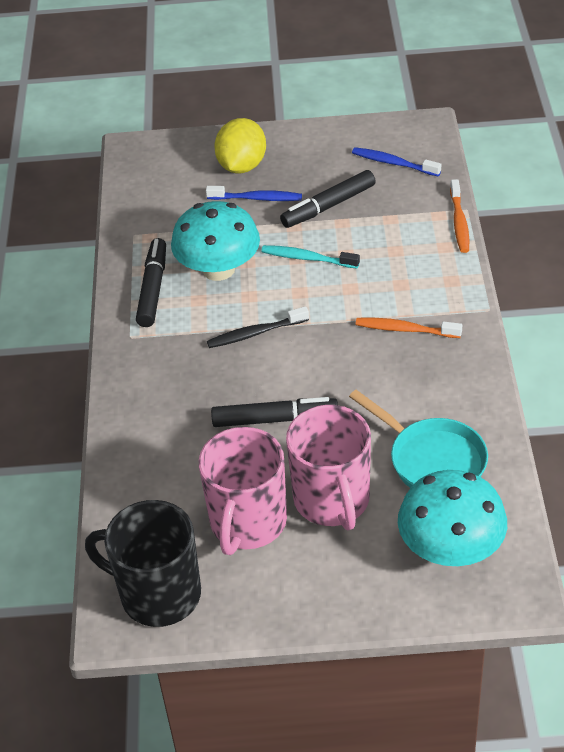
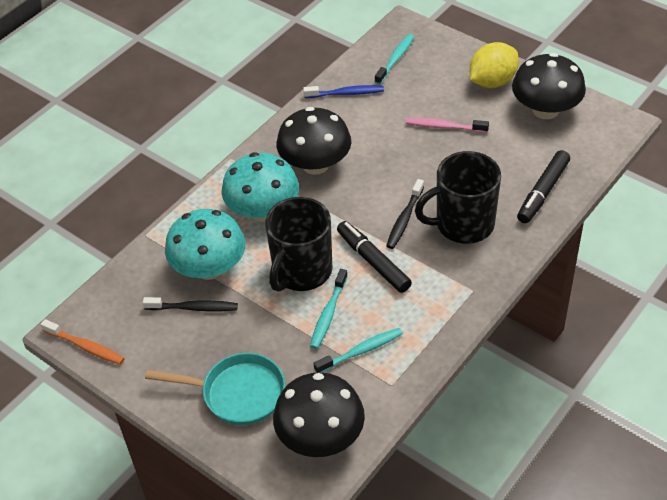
black marker: [136,238,166,327] [211,397,338,427] [280,170,376,228] = 3 -> [337,221,412,293] [517,150,570,223] = 2
black mug: [85,500,201,627] = 1 -> [265,197,332,292] [415,151,501,244] = 2
black mushroom: none = 0 -> [273,372,365,457] [276,107,351,175] [512,53,586,119] = 3
black toothbrush: [207,306,309,348] = 1 -> [143,297,238,311] [386,179,424,249] = 2
blue toothbrush: [206,186,302,201] [352,147,441,176] = 2 -> [303,85,384,98] = 1
orange toothbrush: [355,318,462,338] [450,179,469,253] = 2 -> [41,319,125,365] = 1
pink mug: [199,427,287,555] [286,405,371,530] = 2 -> none = 0
pink toothbrush: none = 0 -> [405,118,489,133] = 1
turquoise toothbrush: [261,245,360,268] = 1 -> [310,269,348,349] [313,328,403,373] [375,34,414,84] = 3

